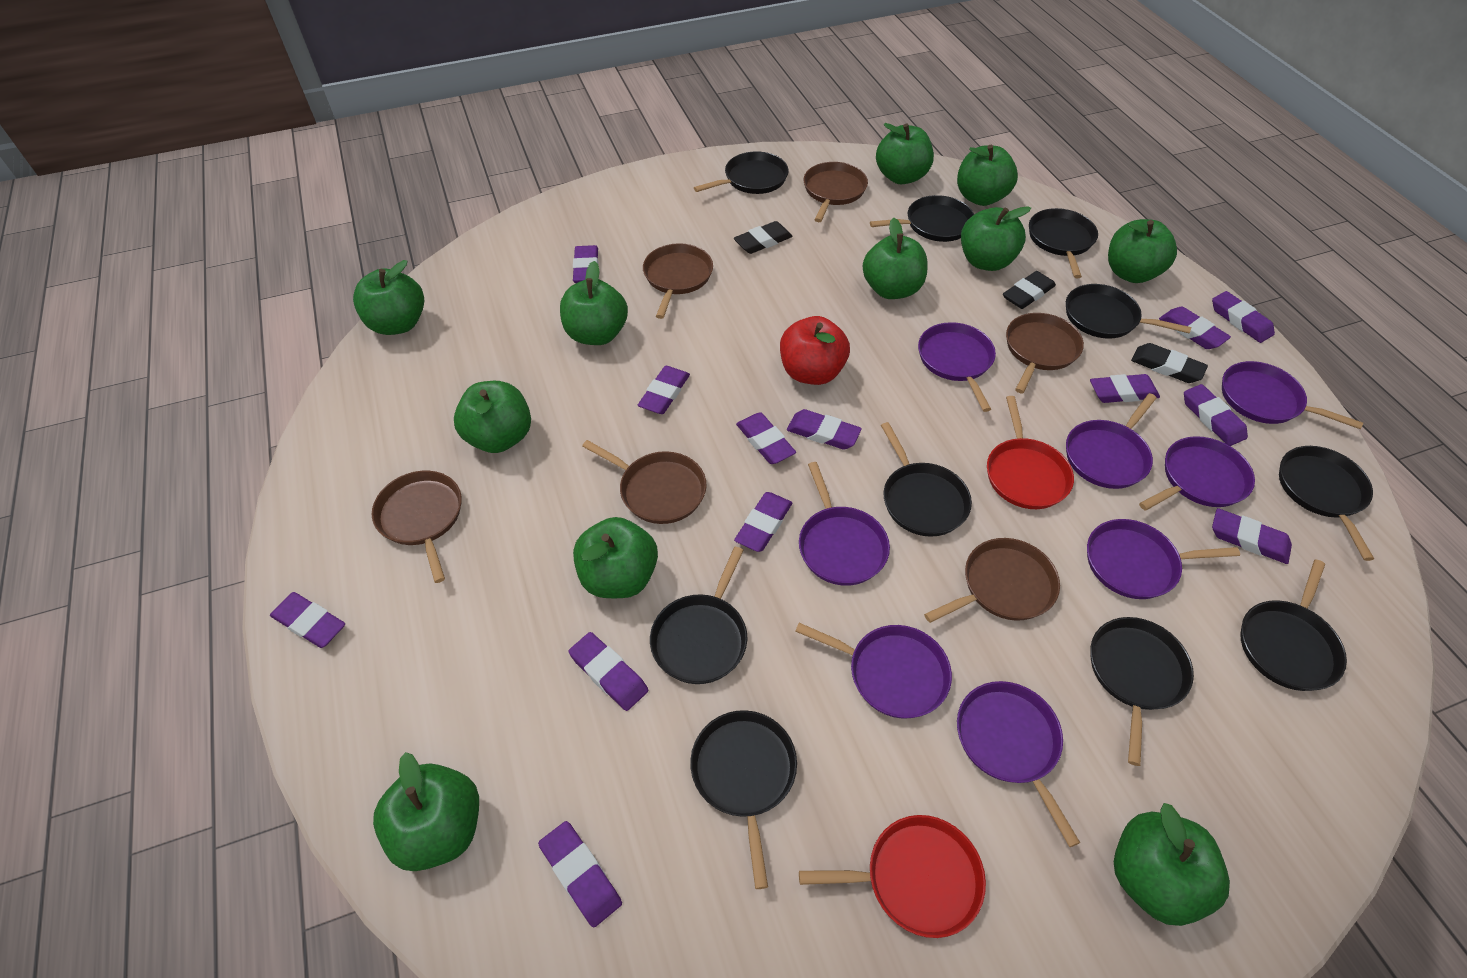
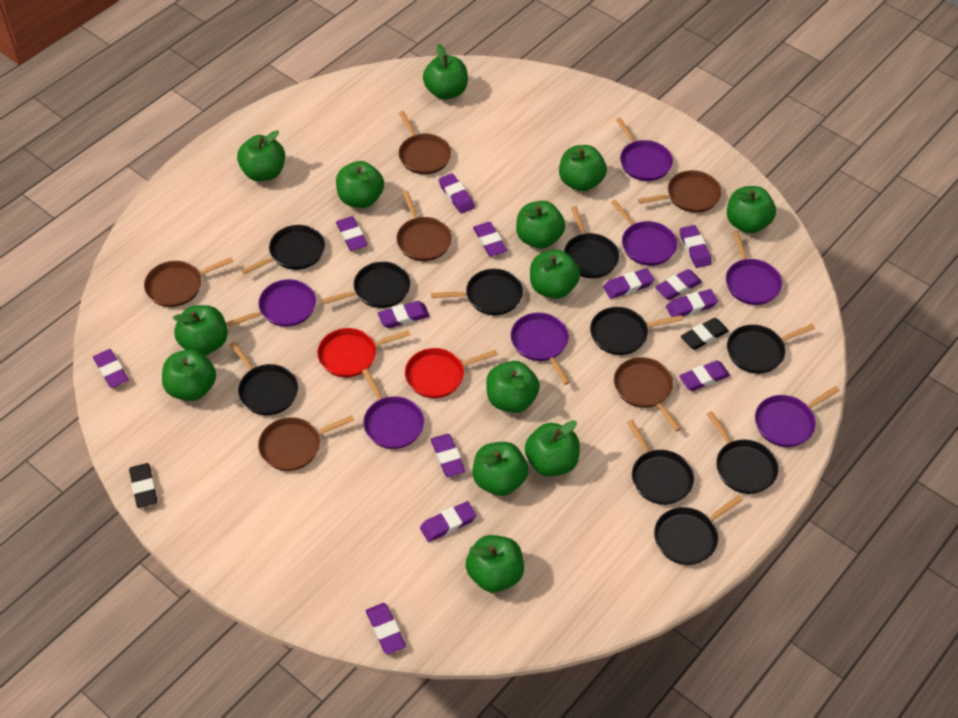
black eraser: [734,221,793,254] [1003,271,1056,309] [1131,343,1208,383] = 3 -> [129,463,157,508] [680,318,729,350] = 2
green apple: [353,260,424,335] [373,752,479,871] [454,381,531,453] [560,261,628,345] [573,517,658,598] [863,218,928,299] [876,123,934,184] [957,145,1018,206] [961,206,1031,271] [1108,219,1177,283] [1114,803,1230,926] = 11 -> [162,349,216,401] [173,305,228,355] [237,131,285,182] [336,161,384,208] [423,44,468,100] [466,535,524,593] [473,442,528,496] [486,361,540,413] [516,201,565,249] [525,420,580,477] [530,250,580,299] [559,145,607,191] [727,186,776,233] = 13
purple pan: [795,623,952,718] [799,462,890,586] [918,322,996,412] [957,681,1080,847] [1066,393,1156,489] [1087,519,1240,599] [1139,436,1255,511] [1222,361,1363,429] = 8 -> [226,279,316,327] [362,369,424,449] [511,313,570,385] [611,200,677,266] [616,118,673,181] [726,231,782,305] [755,386,840,447] = 7
red apple: [780,316,850,385] = 1 -> none = 0

